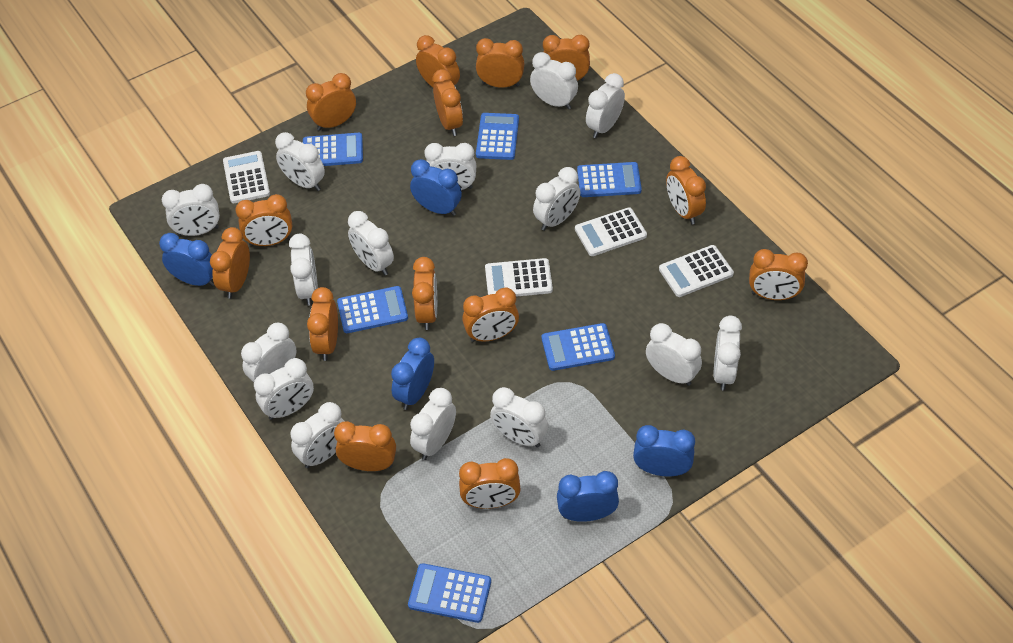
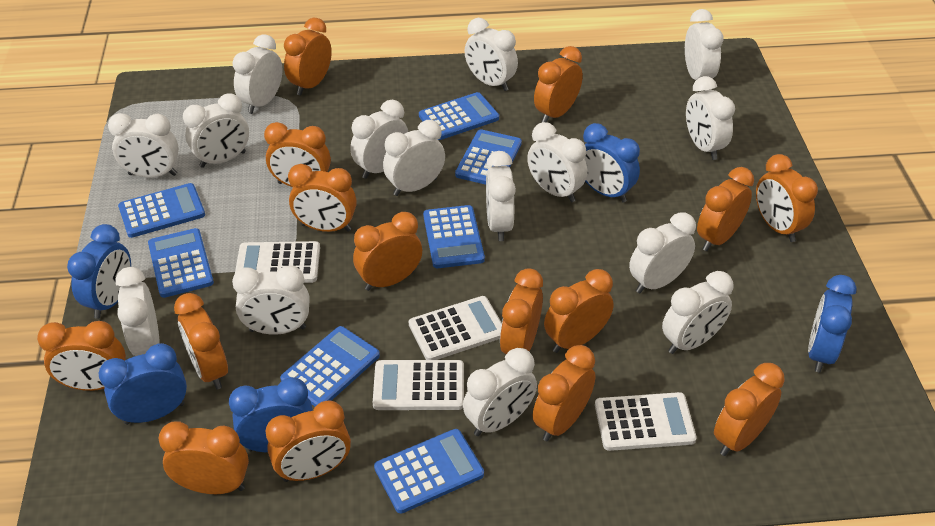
blue calculator: [303,133,363,166] [337,286,408,333] [408,563,491,623] [476,113,519,160] [541,323,615,371] [577,162,642,197] = 6 -> [118,183,205,238] [148,228,214,298] [280,326,380,407] [374,429,484,513] [419,92,499,140] [423,205,485,268] [455,130,522,185] = 7
orange clock: [210,227,250,299] [235,194,292,246] [306,73,356,131] [307,287,338,361] [334,421,396,471] [412,257,437,330] [416,35,460,87] [433,69,463,136] [459,458,521,509] [462,288,519,342] [476,38,525,88] [543,35,590,81] [666,156,706,224] [749,249,808,300] = 14 -> [37,321,126,391] [158,421,249,494] [174,293,228,390] [264,122,331,187] [266,400,351,482] [284,18,332,96] [288,164,357,232] [353,212,422,291] [500,268,543,354] [533,345,596,441] [534,46,583,123] [544,269,614,353] [697,167,754,251] [714,363,785,456] [756,154,818,242] = 15

